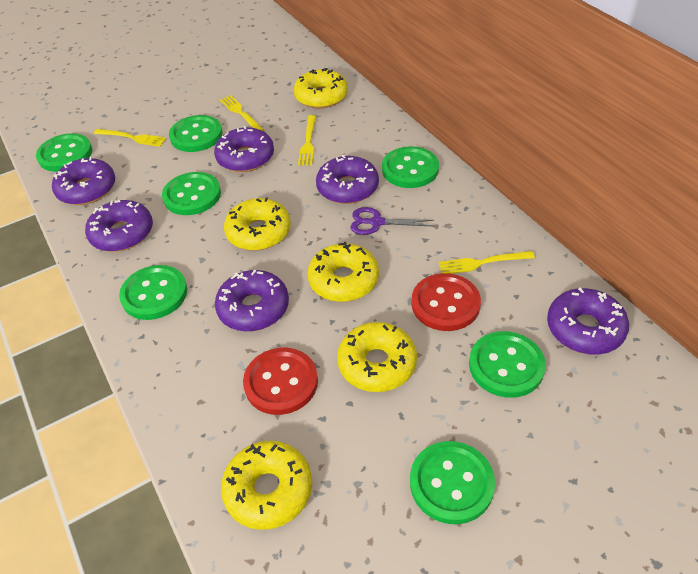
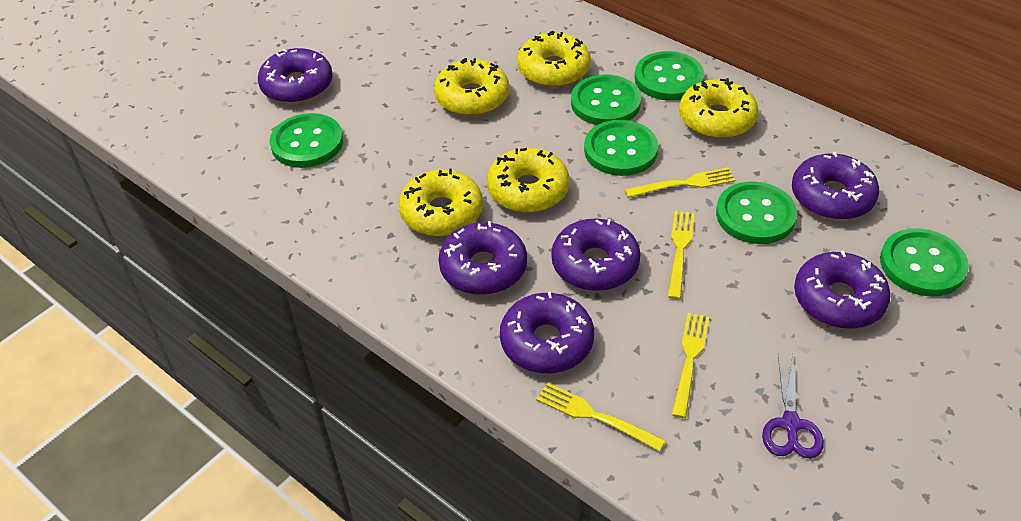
green button: [36,133,92,172] [119,265,187,320] [162,172,221,215] [169,115,223,152] [382,146,439,188] [410,441,495,524] [469,331,546,398] = 7 -> [270,113,343,168] [571,75,641,125] [584,120,658,176] [635,51,704,101] [716,181,797,244] [880,228,969,296] = 6
red button: [243,348,318,415] [412,273,481,331] = 2 -> none = 0

